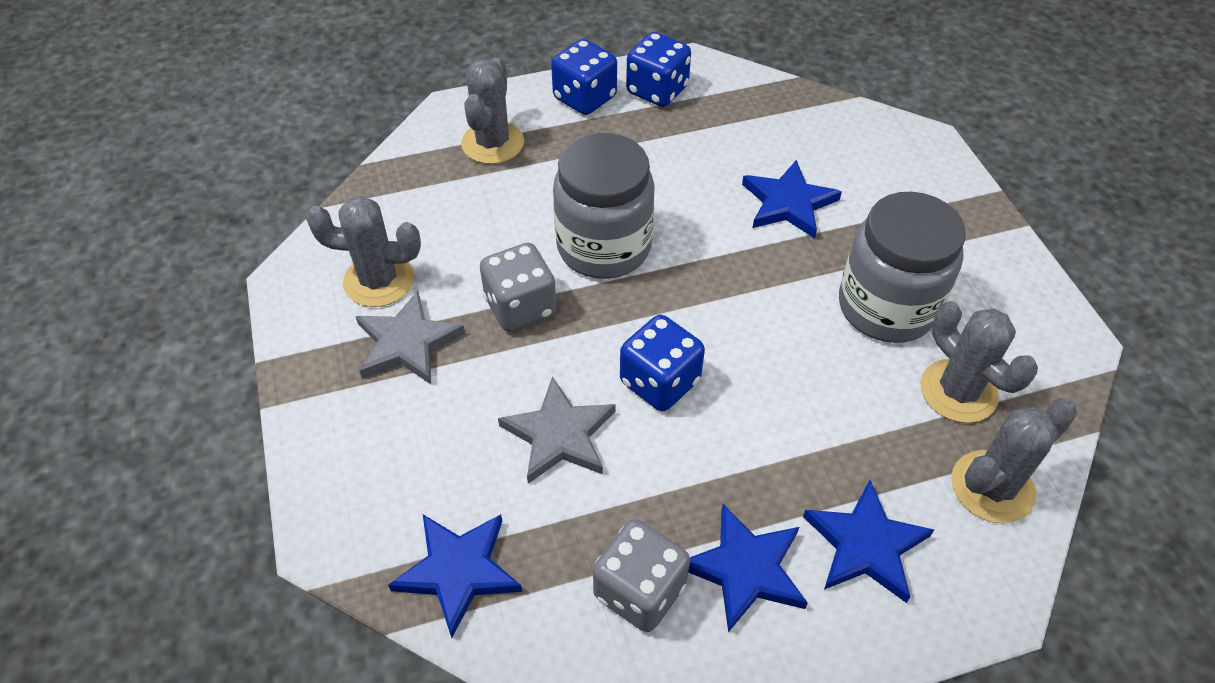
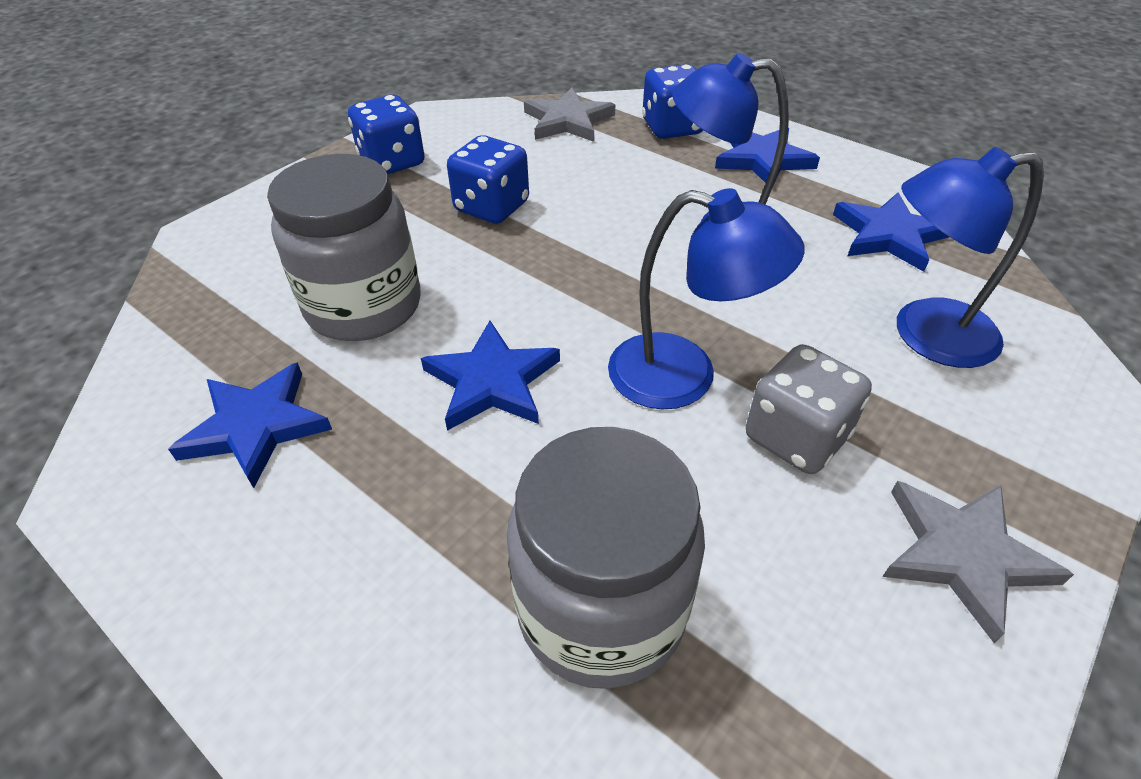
blue lamp: none = 0 -> [608,188,805,409] [672,53,789,221] [897,147,1044,368] = 3
grey cactus: [306,196,421,307] [461,57,524,164] [920,301,1038,423] [951,398,1078,523] = 4 -> none = 0
grey dice: [480,243,557,331] [593,519,690,632] = 2 -> [746,344,872,474] = 1

